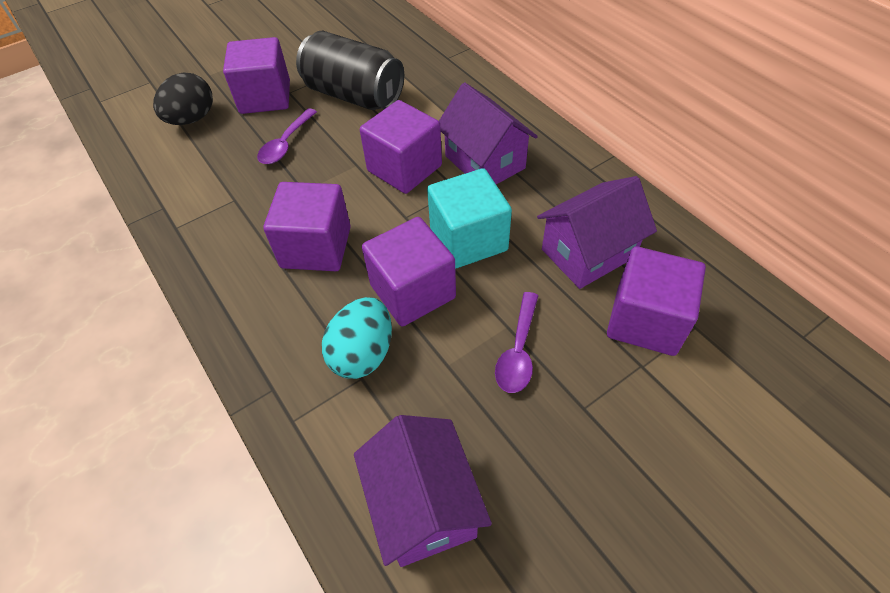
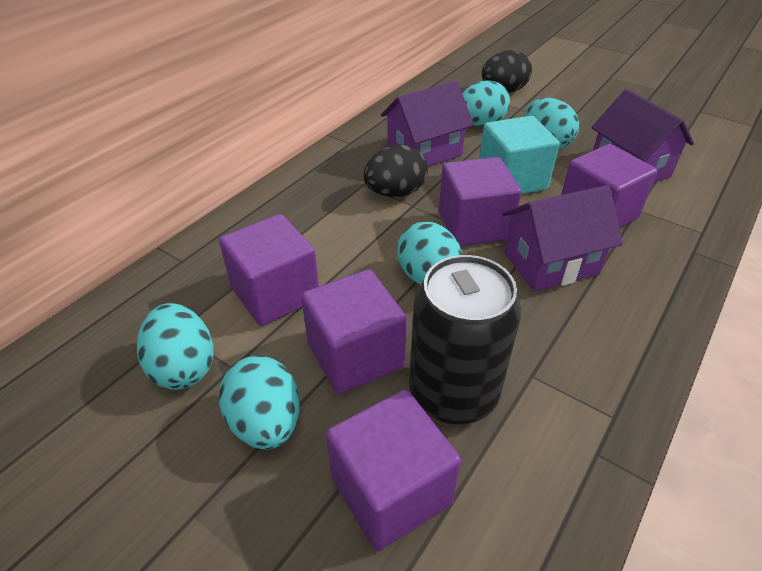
black egg: [153,72,213,125] = 1 -> [364,144,428,197] [482,50,532,92] = 2
purple spoon: [257,108,317,164] [495,292,538,393] = 2 -> none = 0
turquoise egg: [322,297,392,379] = 1 -> [137,303,214,390] [219,356,300,450] [397,222,463,284] [462,80,510,126] [525,98,579,149] = 5

